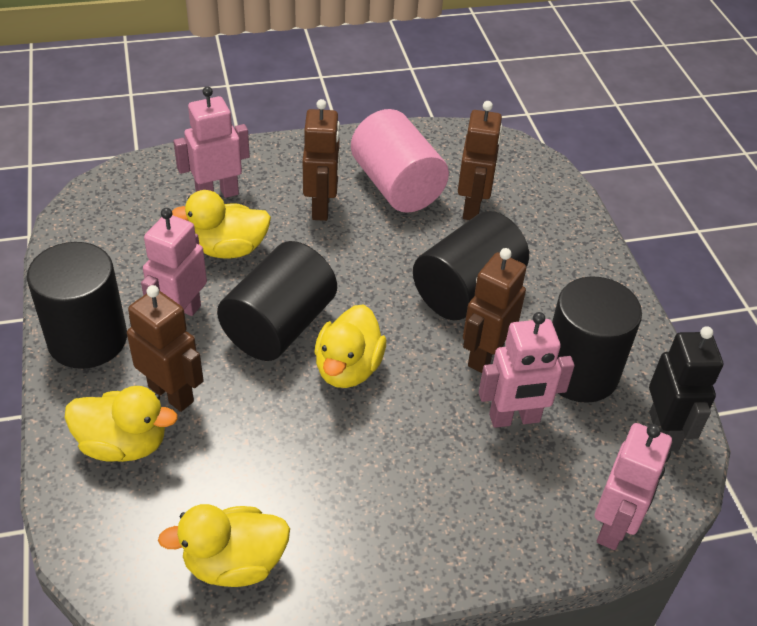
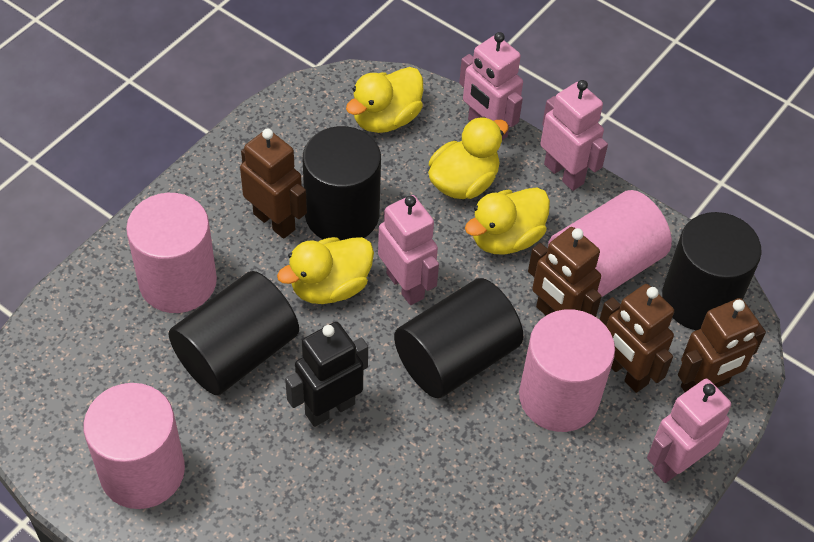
pink cylinder: [351,109,449,213] = 1 -> [83,383,185,509] [126,193,217,313] [519,309,615,432] [548,190,672,297] = 4

